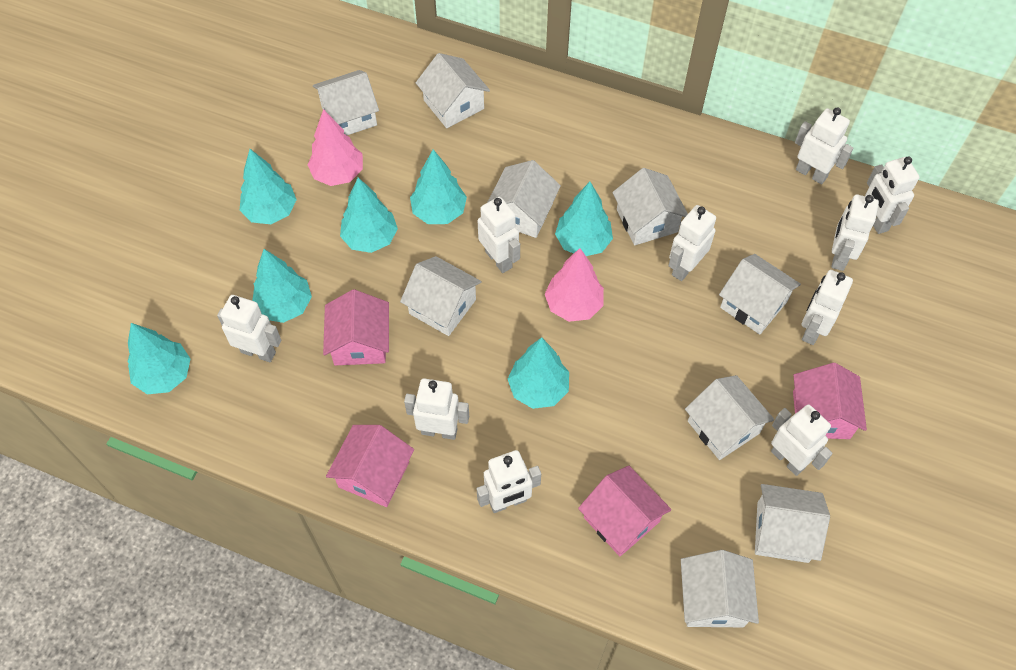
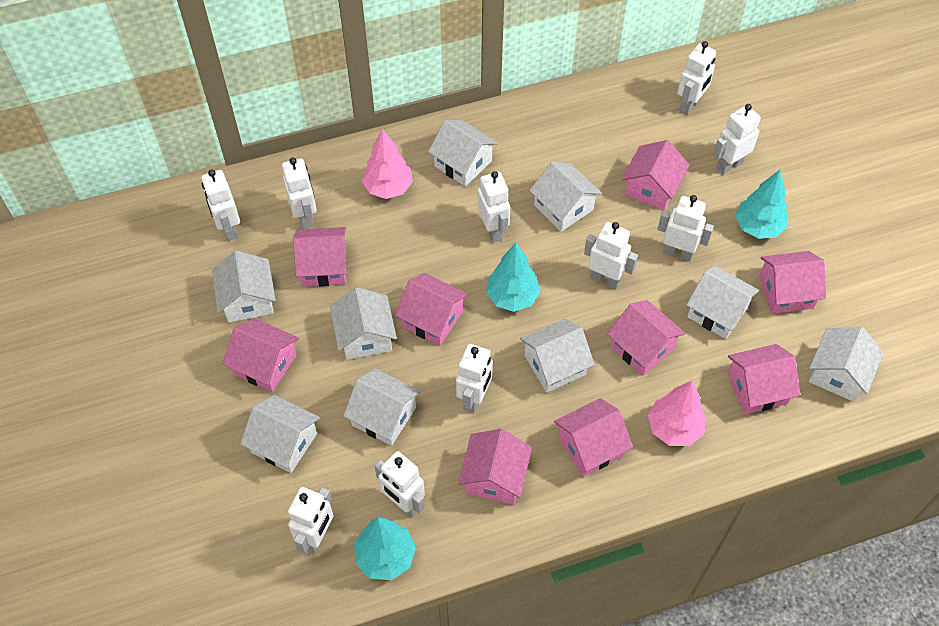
pink house: [323,289,389,365] [326,425,414,507] [578,466,671,556] [793,363,867,439] = 4 -> [223,318,299,392] [293,227,347,287] [395,273,468,346] [458,429,532,504] [554,398,633,477] [607,300,685,376] [622,140,689,210] [727,344,800,414] [759,251,826,314] = 9
turquoise tree: [128,323,191,394] [240,149,297,224] [252,249,312,323] [340,177,398,253] [410,149,467,224] [508,337,569,409] [555,182,613,256] = 7 -> [354,517,416,580] [486,243,540,312] [735,169,788,239] = 3

